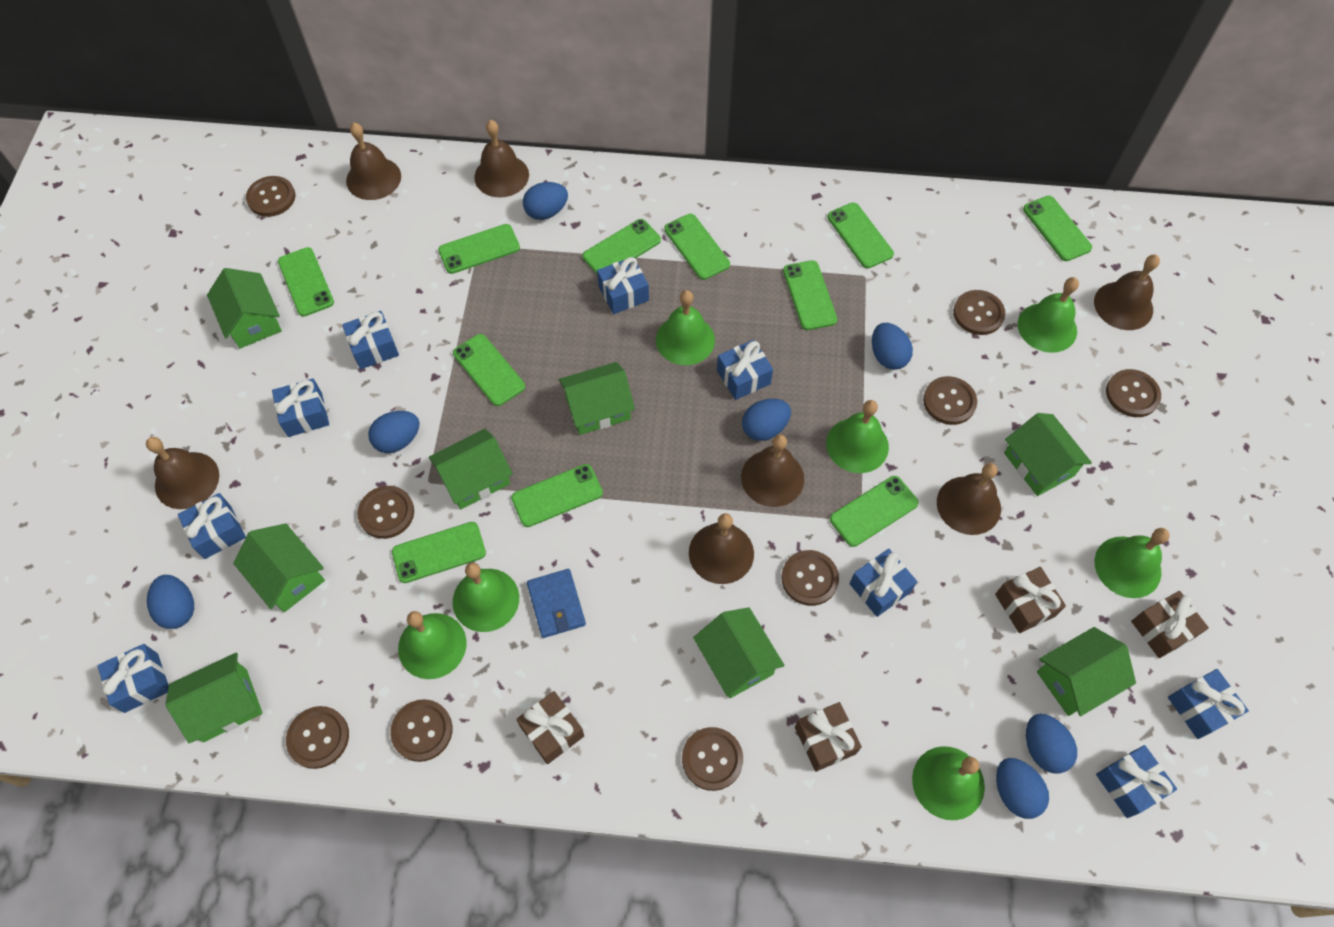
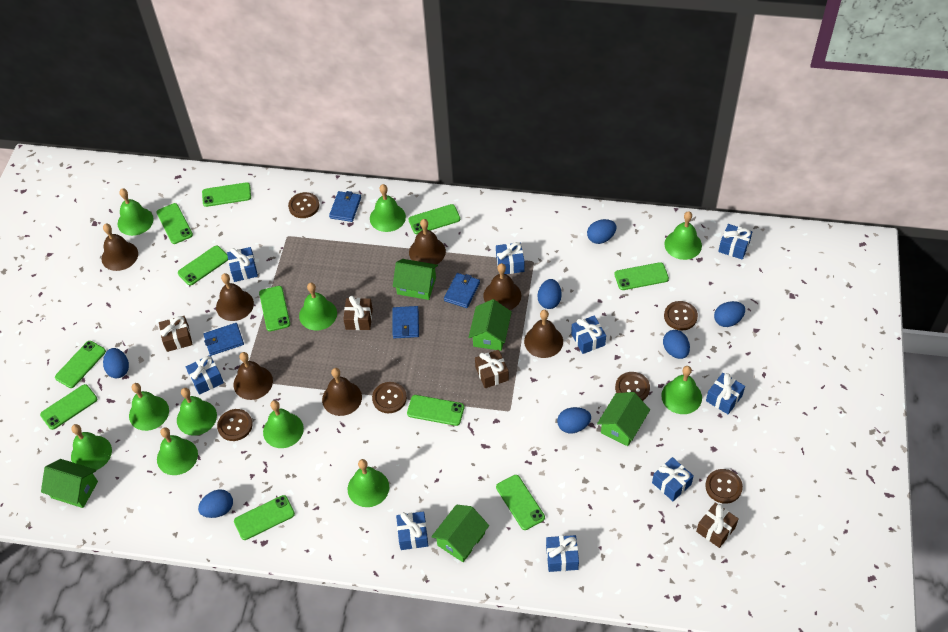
blue wallet: [527,569,586,638] = 1 -> [203,323,244,356] [329,191,361,222] [392,306,419,338] [444,273,480,308] = 4
brown button: [246,176,295,217] [286,706,349,769] [357,486,414,539] [390,699,453,762] [682,727,743,791] [781,550,839,606] [923,376,977,425] [953,290,1005,335] [1106,369,1161,417] = 9 -> [217,409,253,441] [288,192,319,218] [372,382,407,413] [615,372,650,401] [664,301,698,330] [705,469,743,504] = 6
green bell: [398,611,467,679] [452,563,519,632] [656,290,715,365] [826,400,889,473] [912,746,985,820] [1018,277,1079,353] [1095,528,1170,598] = 7 -> [71,424,112,470] [118,188,154,236] [129,383,169,431] [157,427,198,475] [177,388,217,436] [263,400,304,448] [299,283,337,330] [348,459,389,507] [370,184,406,232] [661,366,702,414] [664,211,702,260] = 11
green house: [165,652,263,743] [207,268,282,348] [233,523,325,612] [429,428,513,510] [559,362,635,435] [693,607,784,698] [1004,413,1092,496] [1037,627,1136,716] = 8 -> [41,459,98,508] [393,259,438,300] [431,504,489,562] [468,299,512,351] [597,392,650,446] = 5

